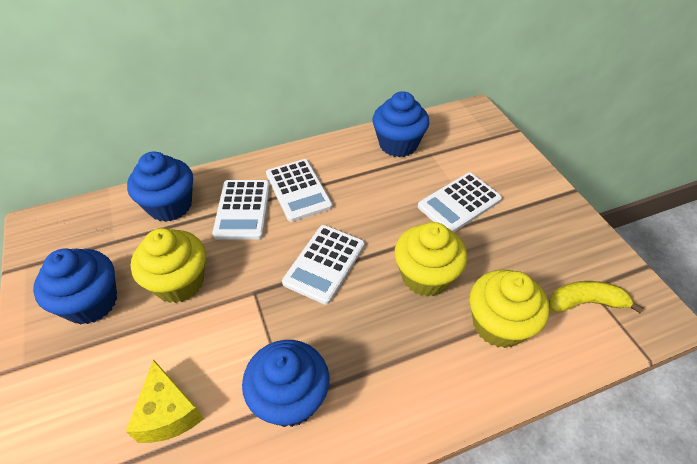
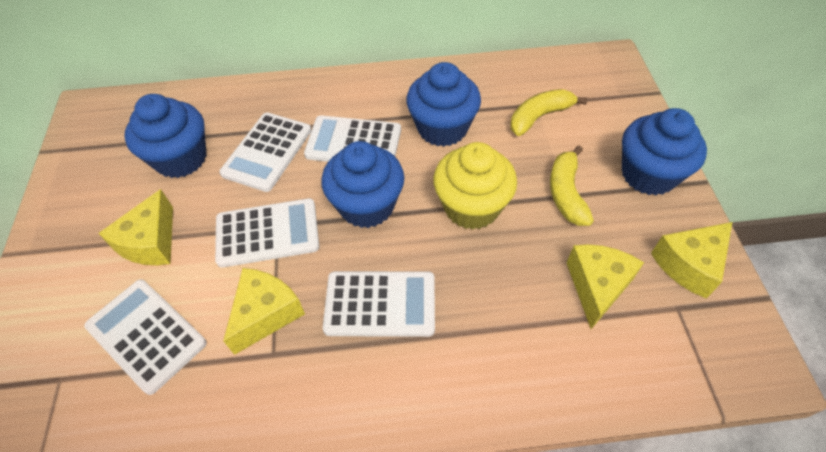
white calculator: [212,180,270,240] [266,159,333,222] [282,225,365,305] [418,173,502,232] = 4 -> [84,279,207,395] [215,198,319,268] [219,112,311,192] [304,115,401,162] [323,271,435,337] = 5
yellow banana: [549,281,644,313] = 1 -> [510,89,588,136] [550,146,594,226] = 2
yellow cheese: [126,359,204,443] = 1 -> [98,189,173,265] [223,268,305,355] [566,244,644,329] [651,222,732,299] = 4
yellow cupcake: [131,228,206,303] [395,222,467,297] [470,270,550,348] = 3 -> [433,142,517,230] = 1

